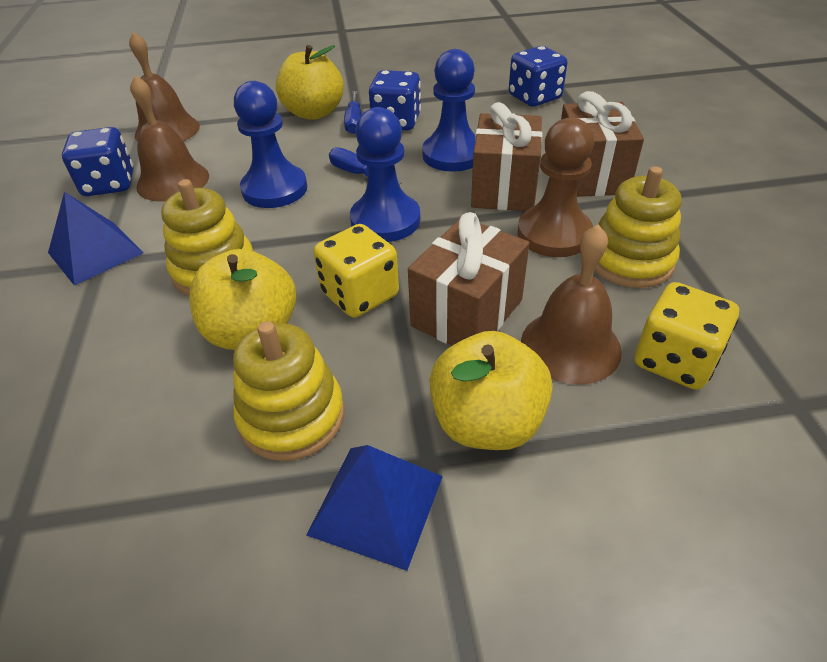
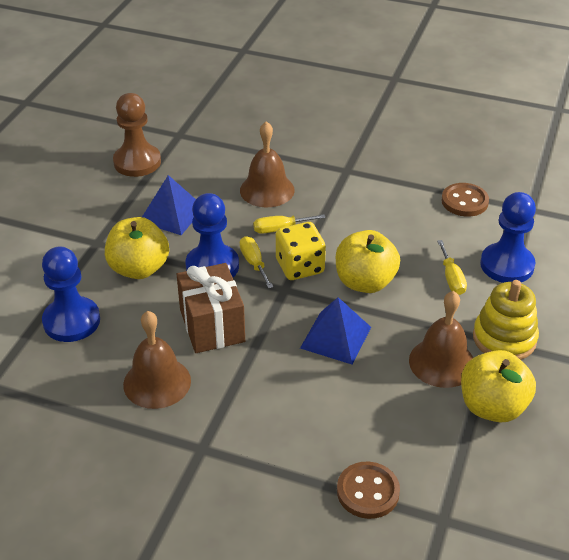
blue dice: [62,127,134,196] [369,70,421,130] [509,46,567,107] = 3 -> none = 0
blue screwdriver: [329,147,402,184] [344,91,362,134] = 2 -> none = 0
brown button: none = 0 -> [337,462,400,519] [441,183,489,217] = 2
brown gift: [408,212,530,346] [471,102,542,211] [561,91,644,197] = 3 -> [177,263,245,353] = 1
yellow dice: [313,224,399,318] [635,282,739,390] = 2 -> [276,222,326,280] = 1
yellow screwdriver: none = 0 -> [240,236,273,289] [253,214,326,234] [437,240,467,295] = 3
yellow stacking toy: [161,179,253,296] [233,321,344,461] [594,166,682,288] = 3 -> [473,280,539,360] = 1

